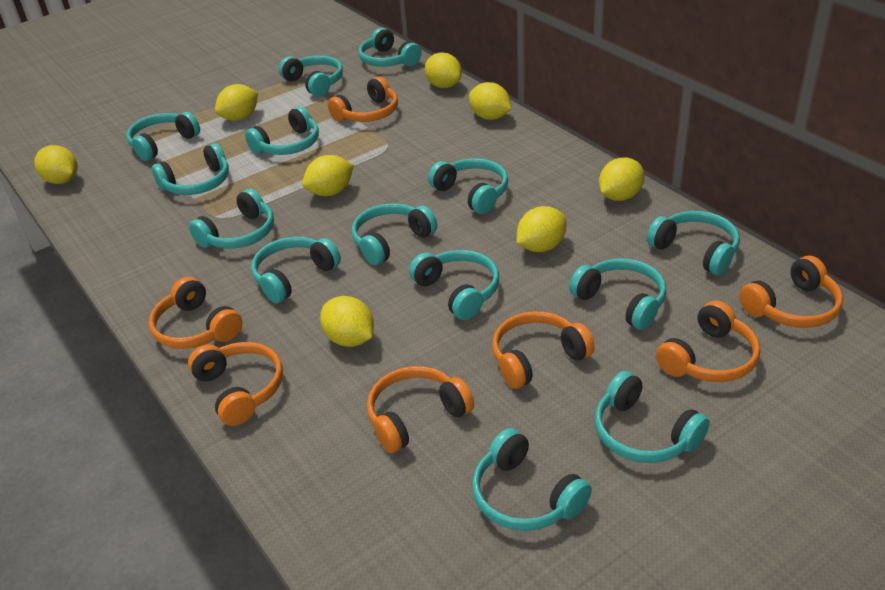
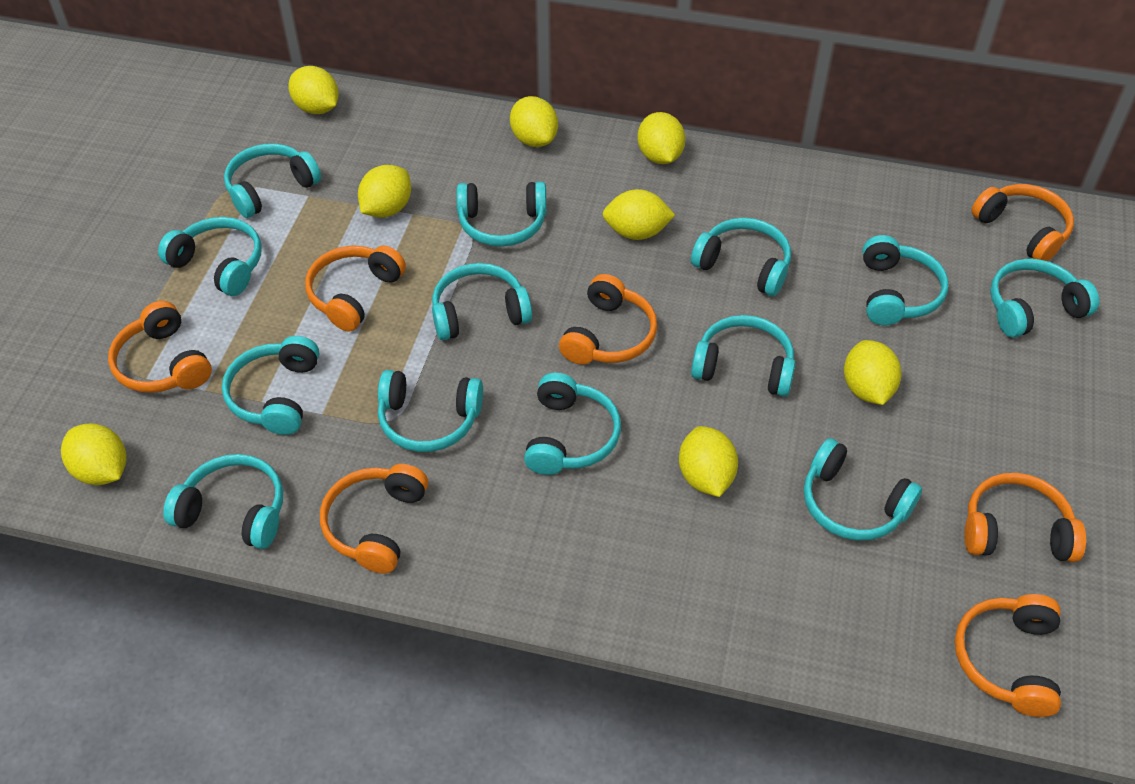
turquoise headphones: [126,112,200,161] [152,143,229,195] [189,189,274,249] [245,106,319,155] [251,237,341,303] [279,56,343,97] [352,203,437,265] [359,27,421,67] [409,250,499,320] [428,158,508,214] [472,428,592,531] [569,258,666,330] [595,371,710,463] [647,211,740,275] = 14 -> [158,217,262,296] [163,454,283,549] [222,336,319,435] [224,143,321,218] [378,370,483,452] [432,263,532,340] [456,181,547,247] [524,373,621,475] [691,218,791,296] [691,315,796,397] [804,438,922,541] [863,235,949,325] [990,259,1099,338] = 13

